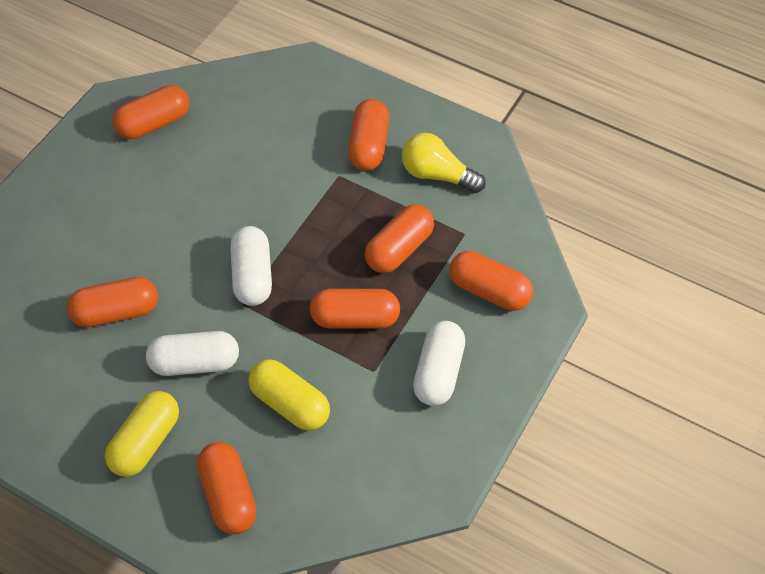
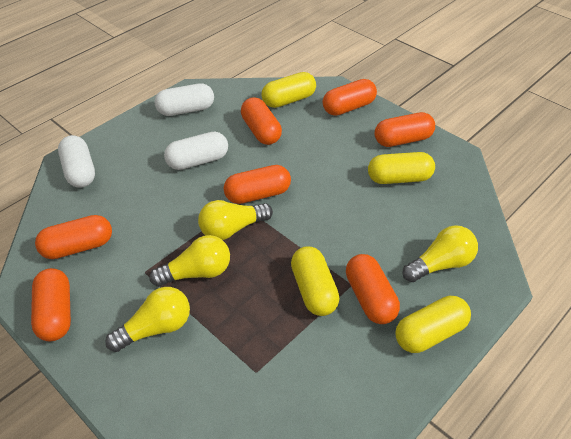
yellow capsule: [105,391,179,477] [249,359,330,431] = 2 -> [262,72,316,108] [291,246,339,316] [368,152,435,184] [395,296,471,353] = 4
yellow light bulb: [402,133,486,193] = 1 -> [105,287,190,352] [150,235,230,287] [198,200,273,240] [403,225,478,282] = 4

